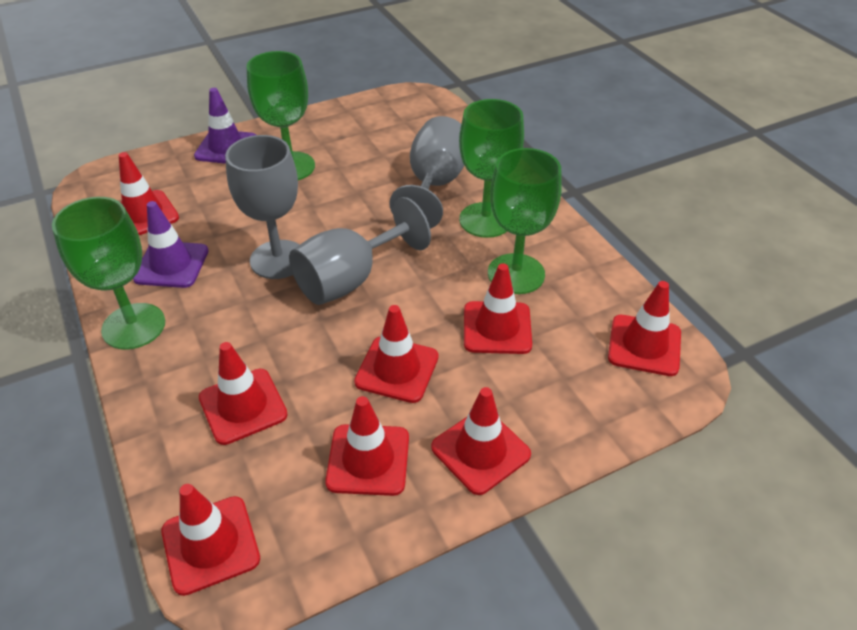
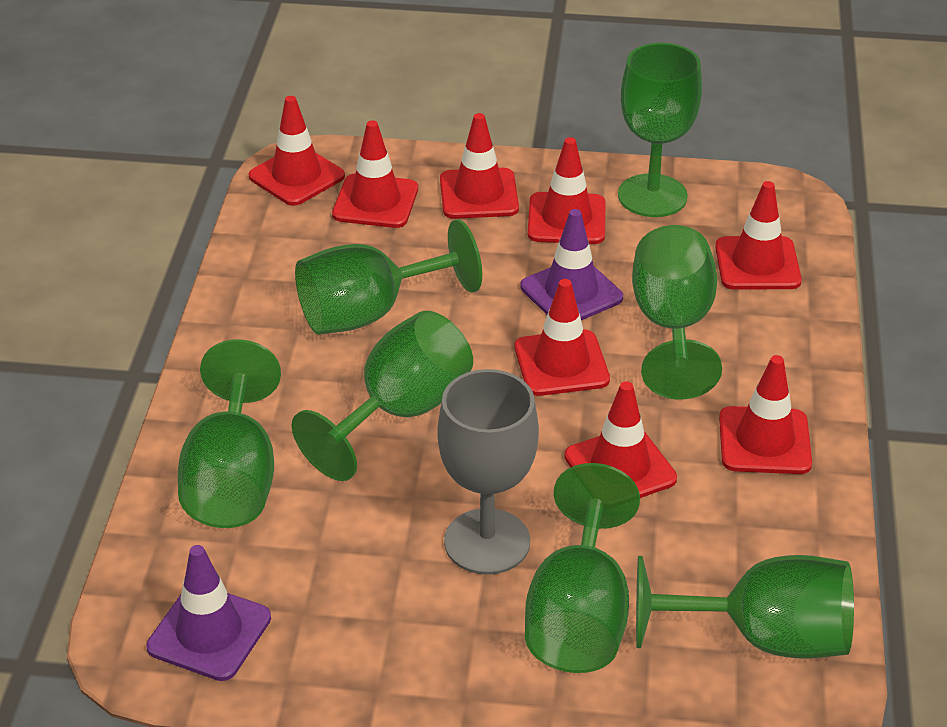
green goblet: [52,197,165,350] [247,51,315,180] [459,99,524,238] [488,148,562,294] = 4 -> [178,339,281,528] [292,311,473,481] [295,219,482,335] [525,463,640,673] [618,43,702,217] [632,225,722,400] [636,555,854,659] = 7
grey goblet: [225,135,300,279] [289,197,431,305] [389,116,464,229] = 3 -> [437,369,539,575] = 1

